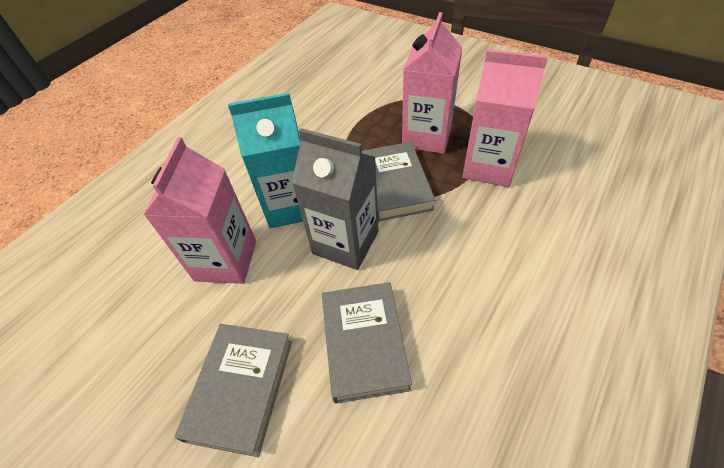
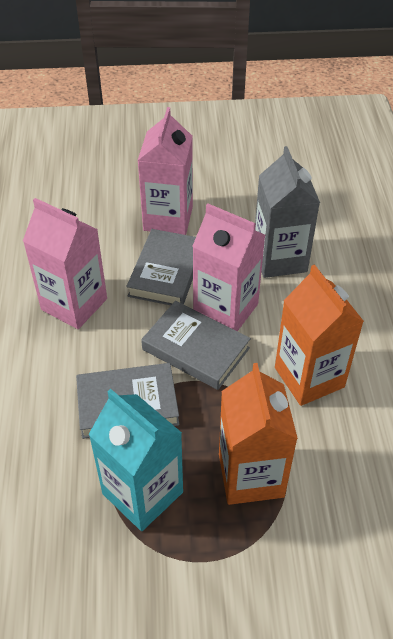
orange carton: none = 0 -> [219,363,298,505] [275,264,364,406] = 2

